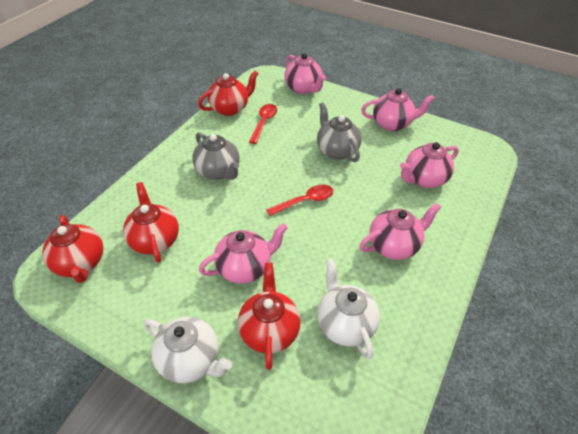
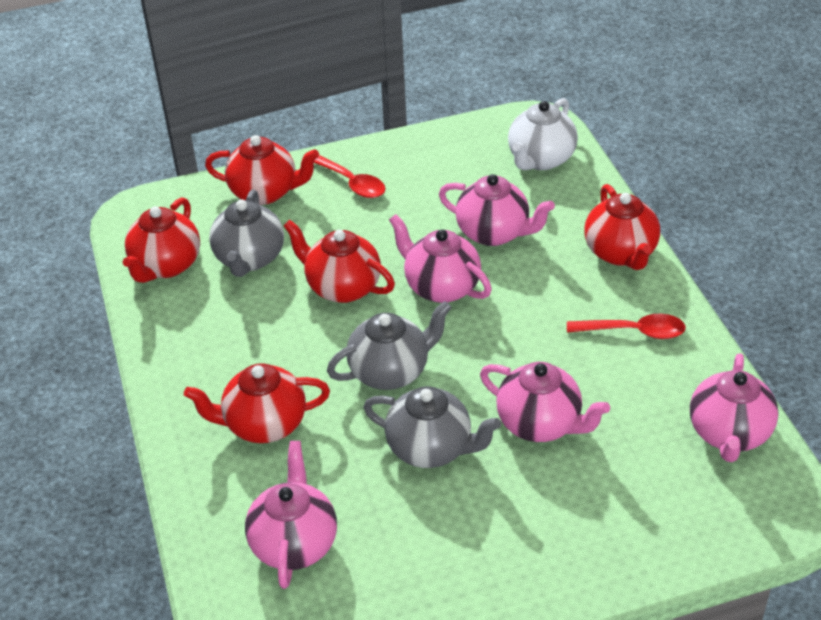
grey teapot: [192,132,239,180] [317,102,361,162] = 2 -> [209,189,284,277] [327,301,451,390] [364,386,501,468] = 3
red teapot: [42,215,103,283] [123,182,179,263] [198,70,259,116] [238,263,301,370] = 4 -> [122,197,200,283] [184,363,330,443] [205,135,319,205] [284,220,395,303] [584,184,660,270] = 5
white teapot: [144,317,232,383] [317,259,380,359] = 2 -> [508,98,578,170] = 1

